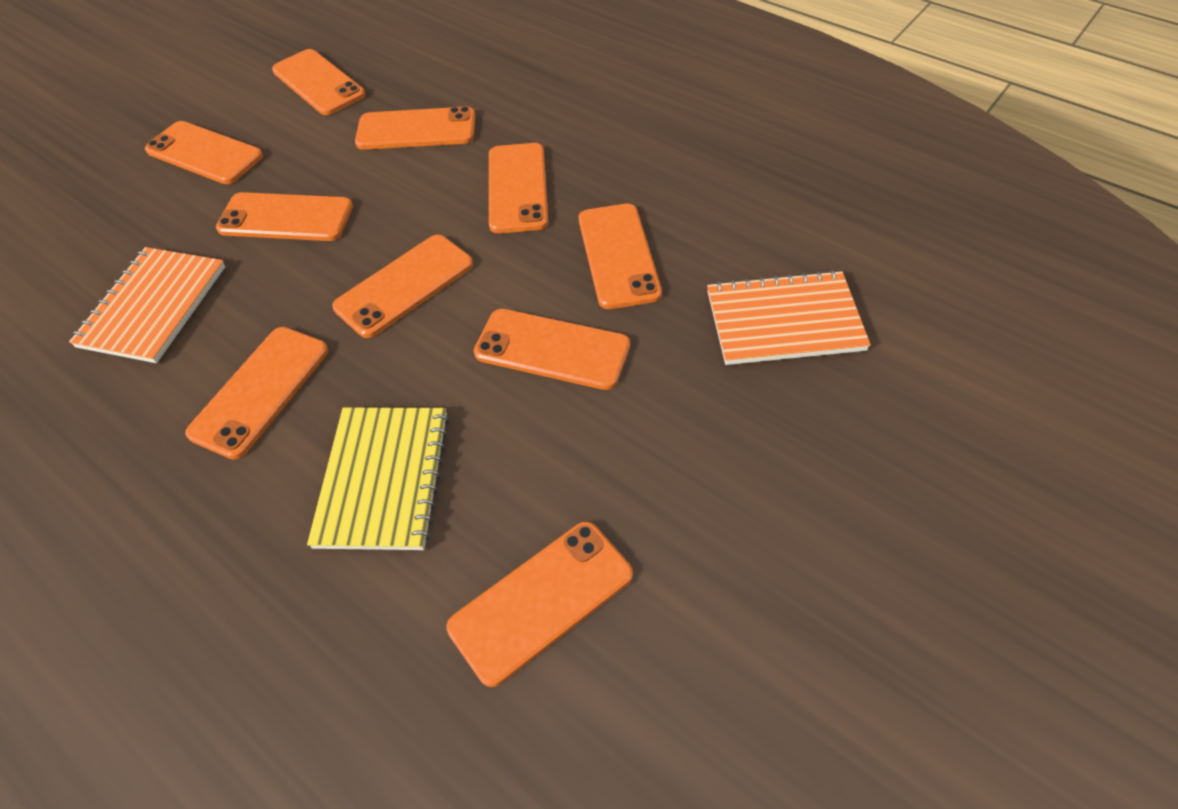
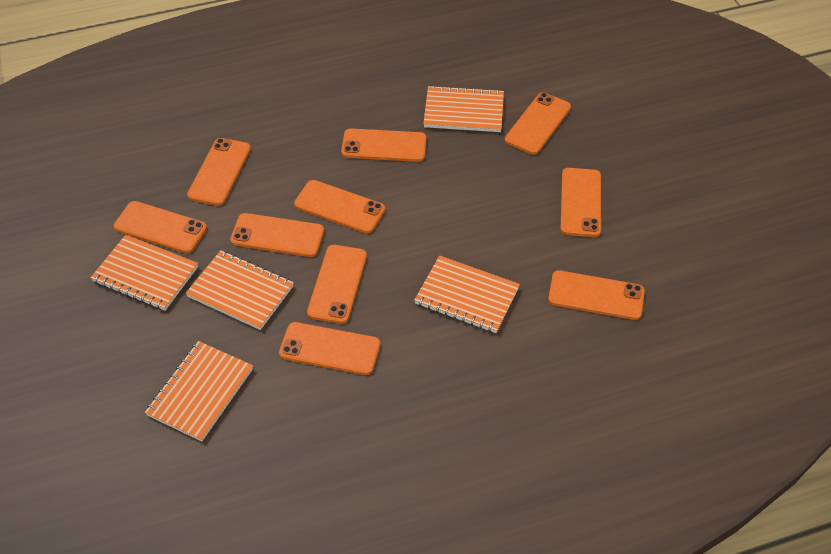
orange notebook: [69,247,225,363] [707,270,871,365] = 2 -> [91,235,198,311] [145,341,253,441] [186,250,294,330] [414,256,520,333] [423,85,504,132] = 5
yellow notebook: [307,407,449,550] = 1 -> none = 0

